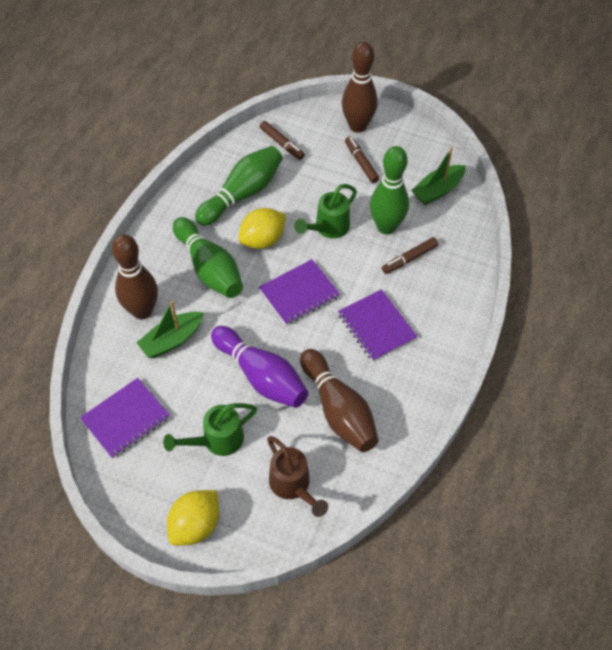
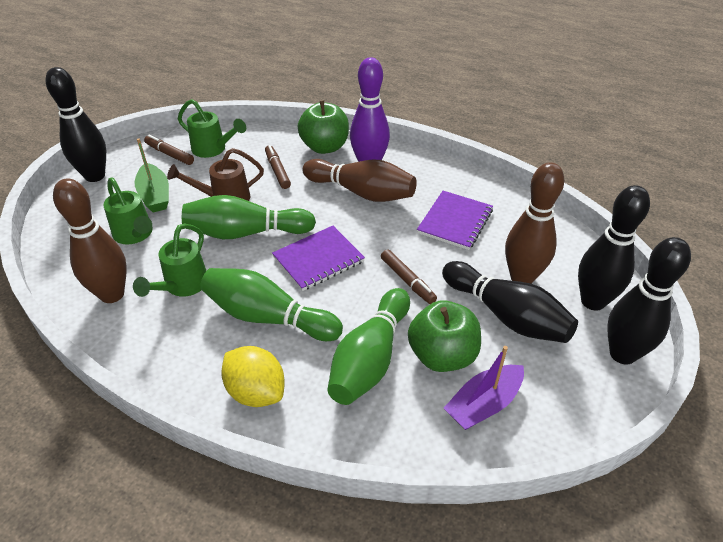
black bowling pin: none = 0 -> [45,67,106,182] [442,261,578,343] [578,185,650,311] [607,237,691,365] = 4
green apple: none = 0 -> [298,100,349,154] [408,300,481,372] = 2
green boat: [136,301,204,358] [411,148,465,205] = 2 -> [135,138,169,212] = 1
green watering can: [163,403,257,456] [294,184,357,238] = 2 -> [103,178,153,245] [133,223,206,297] [178,99,246,158] = 3
purple boat: none = 0 -> [444,346,524,430] = 1
purple notebook: [80,378,170,459] [259,259,340,325] [338,290,418,361] = 3 -> [272,226,365,291] [417,191,493,250] = 2
yellow lemon: [167,490,219,546] [238,208,286,249] = 2 -> [221,346,285,407] = 1

